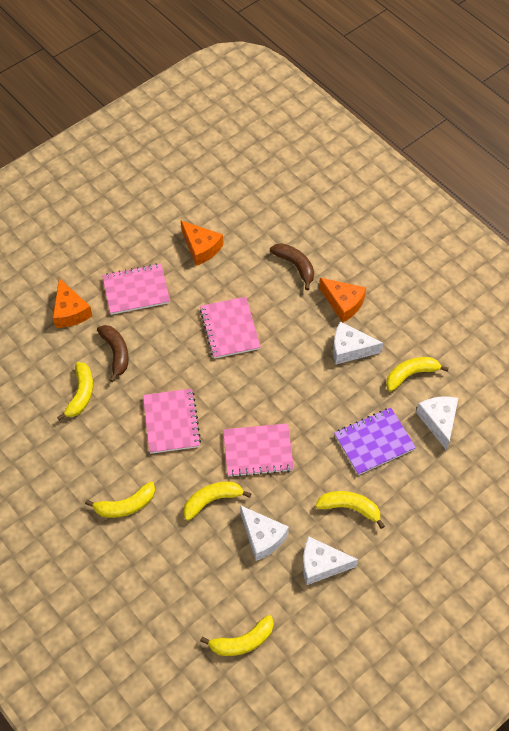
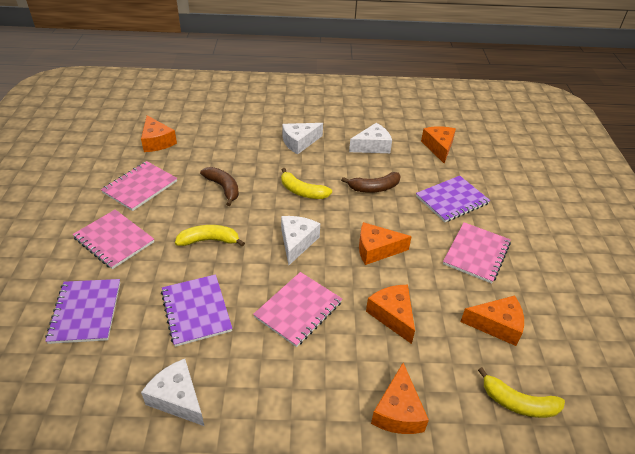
orange cheese: [53,278,92,328] [181,221,223,266] [319,278,366,323] = 3 -> [141,115,177,152] [359,222,412,265] [366,285,415,344] [371,363,429,434] [421,126,456,163] [460,295,524,346] = 6
purple notebook: [334,408,416,475] = 1 -> [45,279,120,344] [161,274,233,347] [416,176,490,222] = 3
yellow banana: [57,362,93,421] [85,482,155,518] [183,482,252,521] [200,615,274,656] [315,491,385,529] [386,357,449,392] = 6 -> [175,225,245,247] [281,168,332,199] [478,367,565,418] = 3

